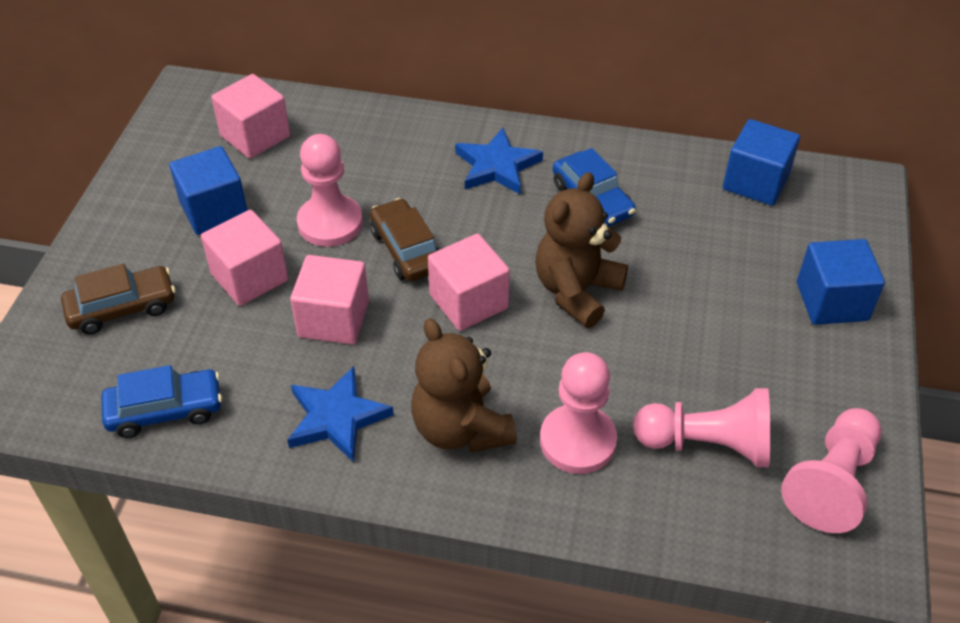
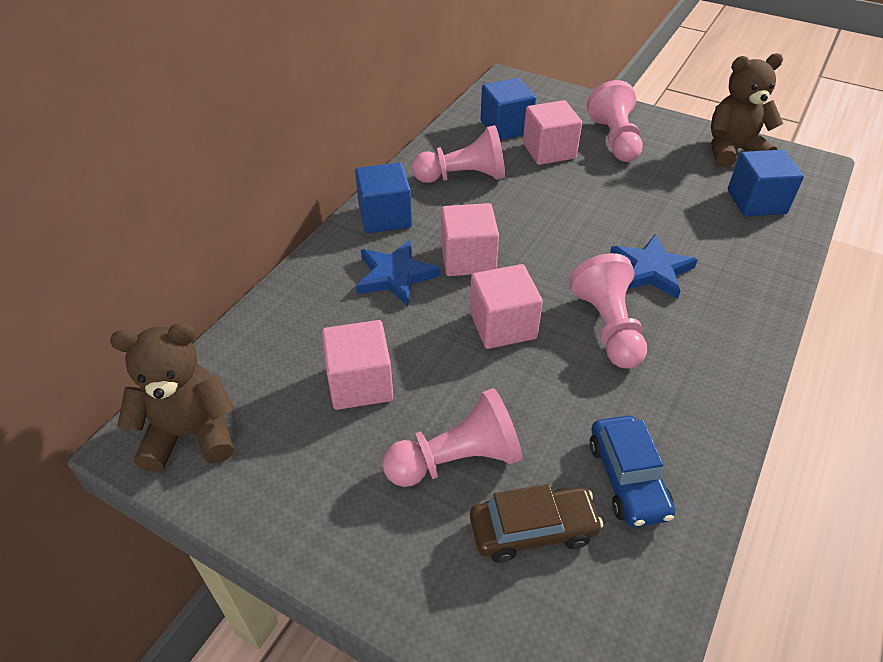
blue car: [101,365,222,438] [553,148,636,227] = 2 -> [590,416,675,527] = 1
brown car: [61,264,175,335] [370,198,439,281] = 2 -> [470,484,603,563] = 1

